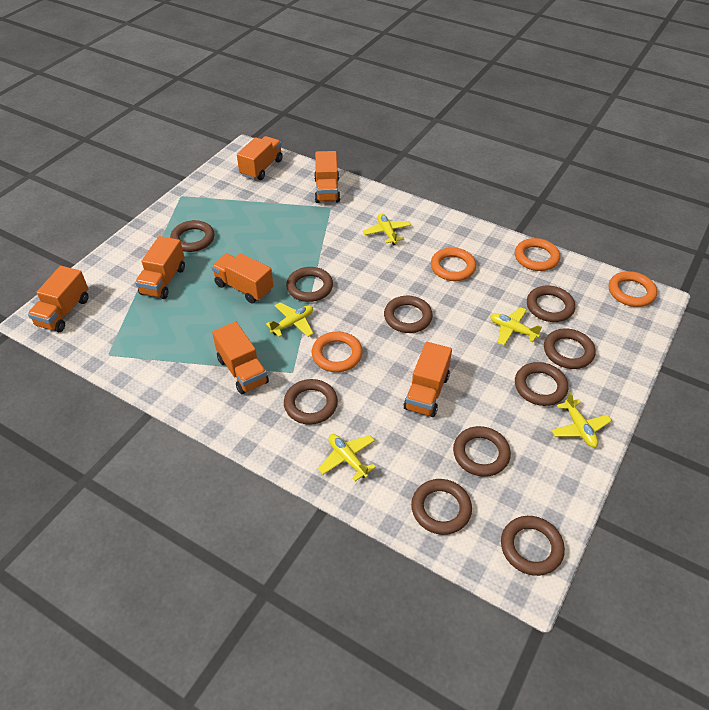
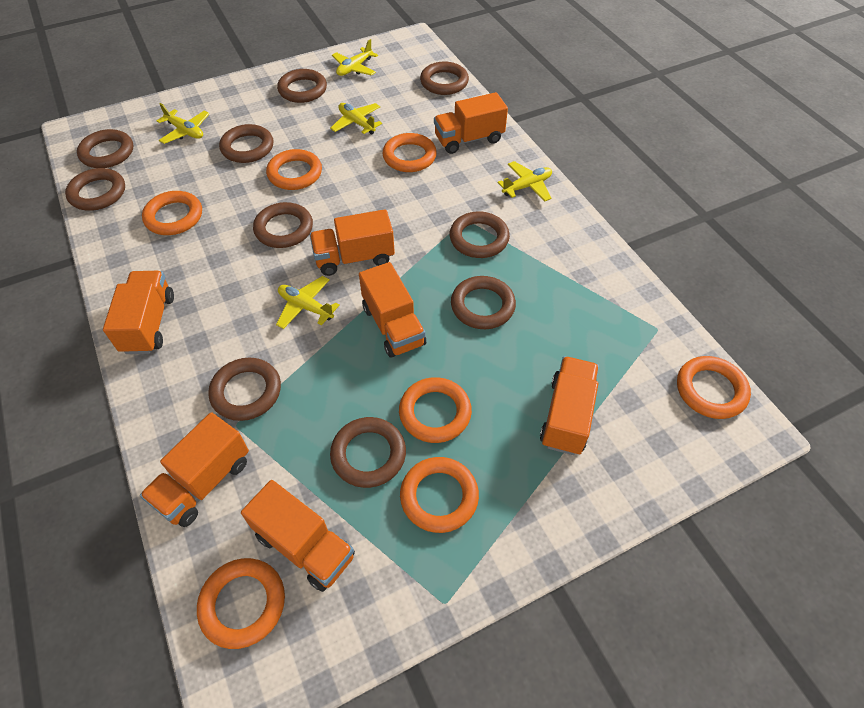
orange ring: [312,331,363,372] [431,248,476,281] [515,238,560,271] [609,271,657,307] = 4 -> [142,191,202,235] [197,558,285,649] [266,149,322,190] [383,133,437,172] [399,377,472,443] [400,457,479,533] [677,356,751,419] = 7

